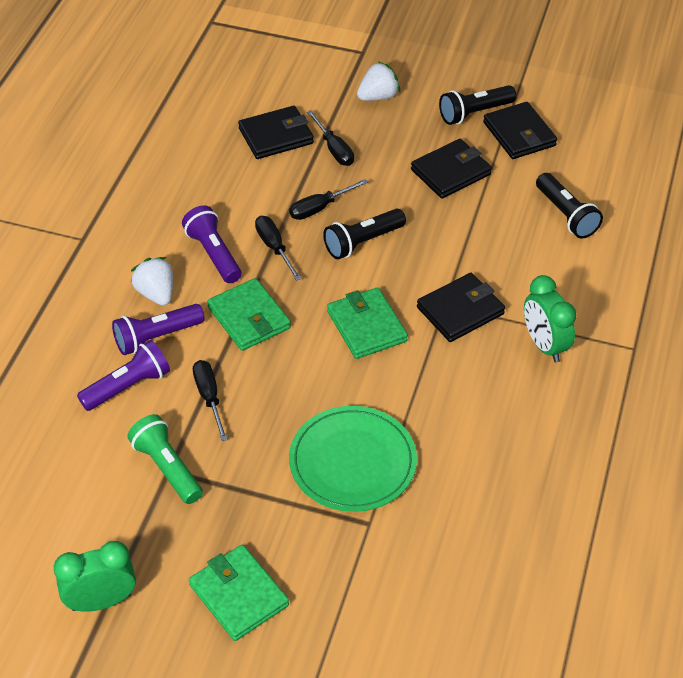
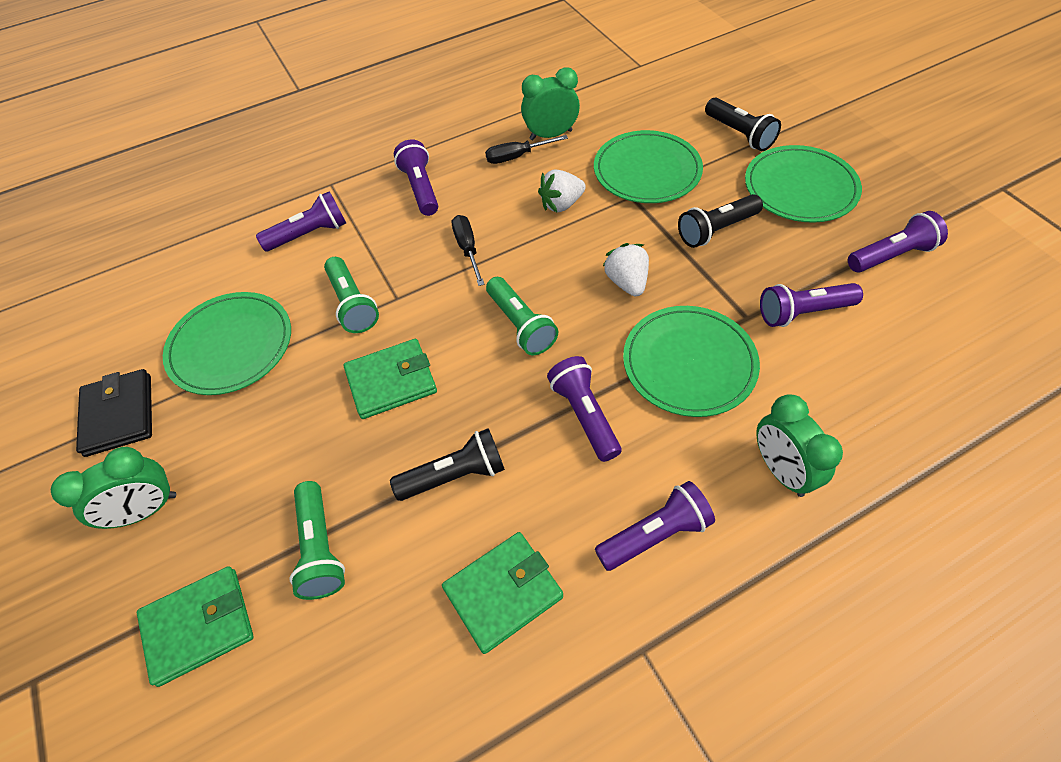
black screwdriver: [193,360,228,441] [255,216,301,281] [289,179,368,220] [307,110,354,166] = 4 -> [452,215,484,286] [485,135,568,164] = 2
black wallet: [238,106,314,159] [411,139,492,198] [417,273,505,342] [483,102,557,159] = 4 -> [76,369,152,457] = 1
green clock: [54,541,136,612] [524,275,576,363] = 2 -> [51,447,176,529] [521,67,580,140] [756,394,843,497] = 3
green flashlight: [127,414,203,504] = 1 -> [290,481,345,600] [324,257,379,333] [486,277,558,355] = 3
green plate: [289,406,417,512] = 1 -> [163,292,291,395] [594,130,703,203] [623,306,760,417] [745,145,862,223] = 4
purple flashlight: [77,340,170,411] [112,304,205,355] [182,205,242,283] = 3 -> [256,191,346,251] [394,139,438,216] [547,356,621,462] [595,481,715,571] [760,283,863,327] [848,211,948,272] = 6

